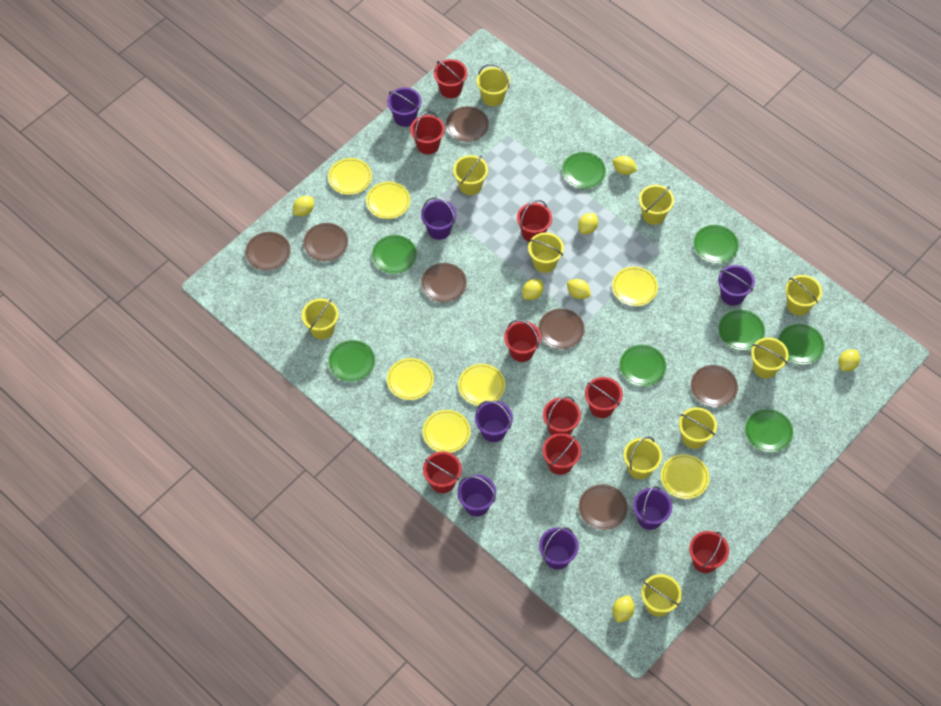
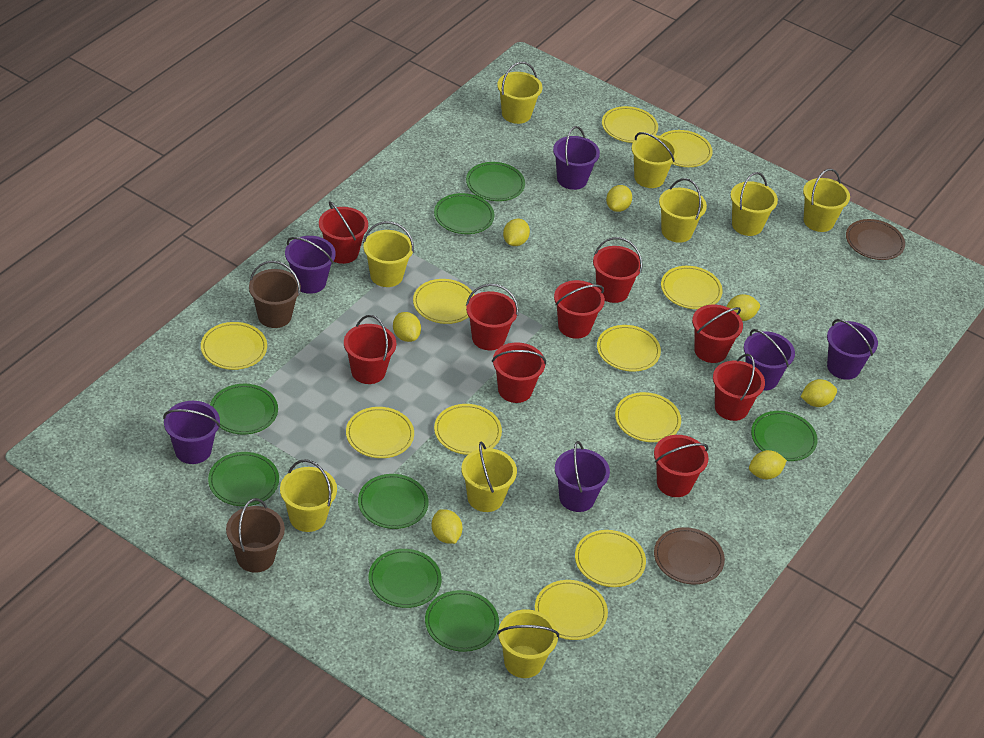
brown bucket: none = 0 -> [226,498,285,573] [249,261,301,328] = 2
brown plate: [245,232,291,271] [303,223,348,261] [421,263,467,302] [446,106,489,142] [538,308,585,349] [579,484,628,530] [691,365,738,407] = 7 -> [654,527,725,585] [846,219,905,260] = 2
purple bucket: [387,87,422,127] [421,197,457,240] [457,475,496,517] [475,401,513,442] [539,527,579,570] [633,486,672,530] [718,265,755,306] = 7 -> [163,401,221,464] [285,236,336,294] [553,126,600,190] [555,441,610,512] [744,329,795,391] [827,319,878,380] = 6
yellow bucket: [302,299,339,339] [453,155,488,195] [477,64,510,106] [528,232,564,273] [624,436,662,479] [639,185,674,225] [641,574,682,617] [679,407,717,449] [751,337,789,379] [785,275,822,316] = 10 -> [280,459,337,532] [363,221,414,287] [461,442,517,512] [497,62,542,124] [497,609,559,678] [632,132,678,188] [659,178,707,243] [730,172,778,236] [803,169,850,232] = 9
yellow plate: [328,158,372,195] [366,182,410,219] [387,358,434,400] [423,410,470,453] [458,364,505,406] [612,267,658,306] [661,454,709,499] = 7 -> [201,322,267,370] [346,407,414,458] [413,279,474,324] [434,404,502,455] [535,580,608,640] [575,530,646,587] [597,325,661,372] [602,106,658,143] [615,392,681,442] [660,130,713,167] [661,266,723,309] = 11

